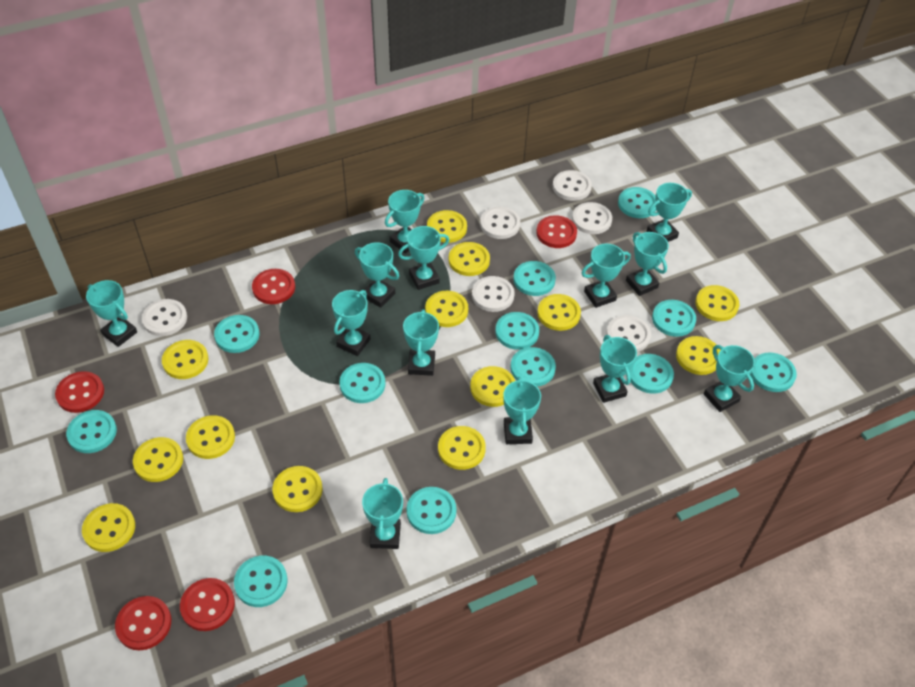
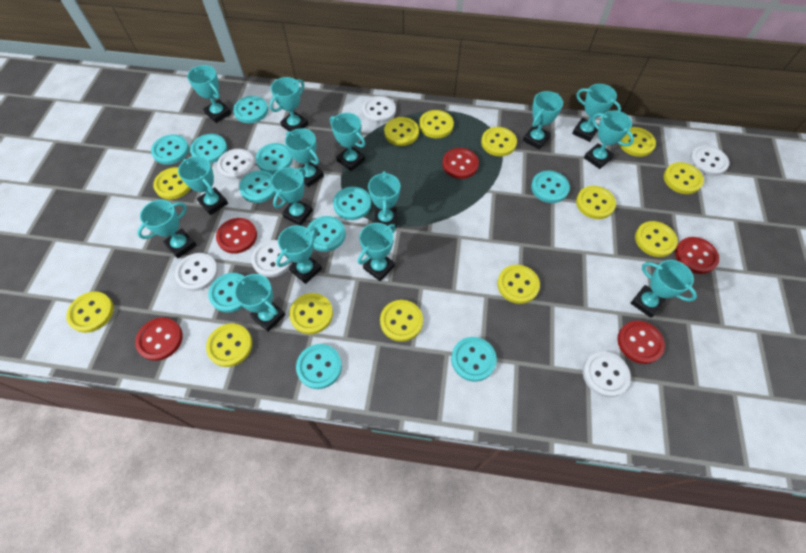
turquoise button: [66,410,117,453] [214,315,259,353] [234,556,288,607] [339,363,385,403] [407,487,456,534] [495,312,539,350] [511,347,556,387] [513,261,556,296] [618,187,656,218] [629,354,674,394] [652,300,696,337] [750,352,797,392] = 12 -> [151,134,189,165] [190,134,227,163] [208,273,245,313] [233,96,268,123] [239,170,275,203] [256,143,293,174] [296,344,342,389] [307,216,346,252] [333,187,371,220] [451,337,497,382] [531,171,570,203] = 11
turquoise trophy: [86,280,137,347] [332,290,371,356] [355,242,399,308] [362,478,403,549] [385,190,425,254] [398,226,449,290] [403,309,439,376] [503,376,541,444] [581,244,631,308] [593,335,637,403] [626,232,669,296] [647,183,692,242] [704,345,755,412] = 13 -> [137,200,197,258] [178,156,228,215] [187,65,232,123] [234,274,285,332] [269,77,308,132] [271,167,313,226] [276,225,322,284] [285,128,324,187] [330,113,365,171] [358,223,396,281] [368,171,400,229] [523,91,563,150] [572,84,621,142] [584,110,634,169] [630,260,697,318] = 15

